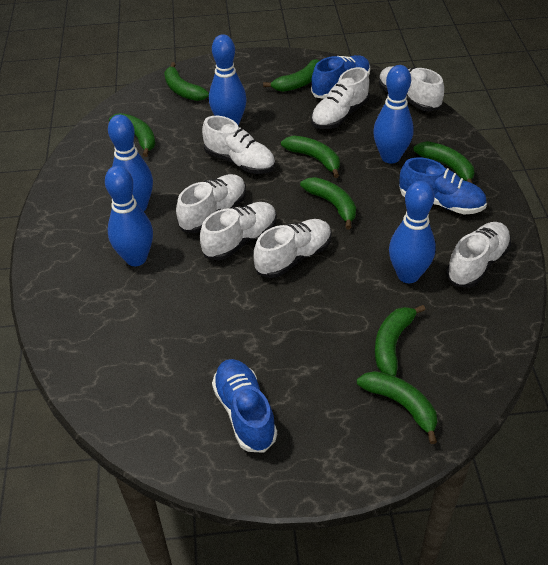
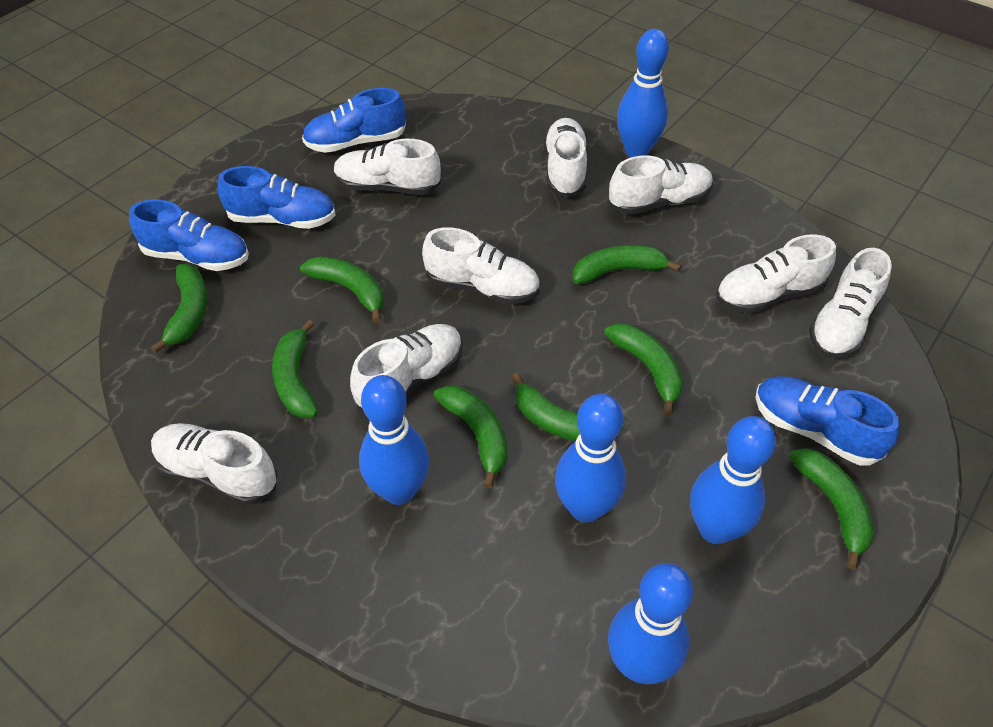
blue shoe: [212,359,277,453] [311,55,370,99] [399,158,487,215] = 3 -> [129,199,249,271] [218,166,336,229] [302,88,406,153] [755,376,899,466] = 4
white shoe: [176,174,246,233] [200,202,277,261] [202,116,275,174] [253,219,332,278] [311,67,369,129] [379,66,444,111] [446,222,511,288] = 7 -> [151,423,277,505] [333,139,441,195] [350,324,462,410] [422,227,540,304] [544,118,587,197] [609,155,713,215] [716,235,836,313] [809,248,892,359] = 8

